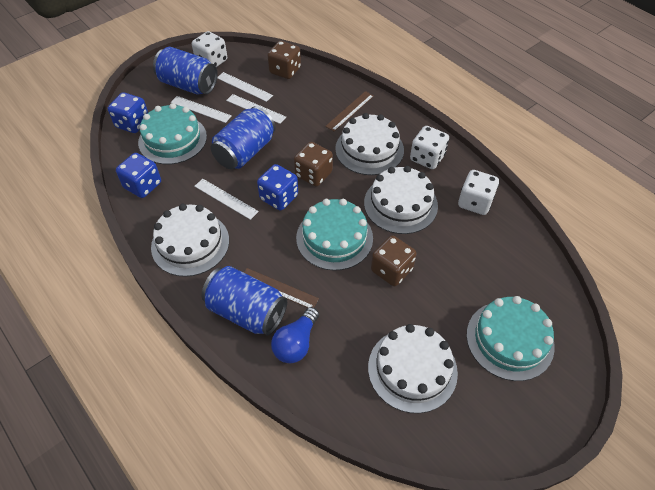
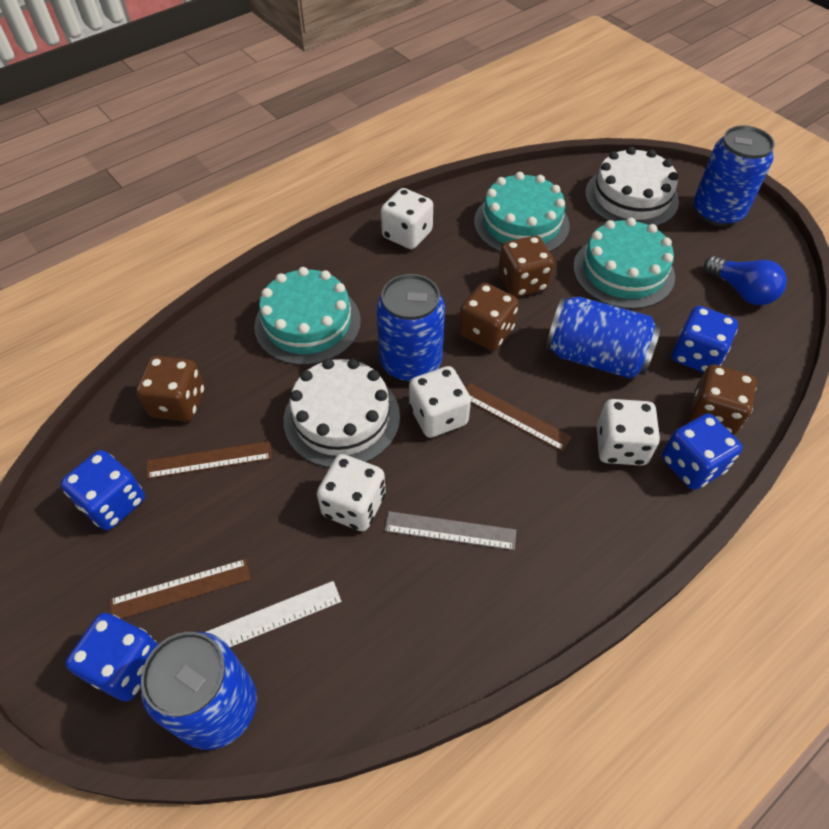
blue can: [153,47,218,95] [201,266,287,336] [211,106,276,169] = 3 -> [141,632,257,750] [377,274,445,382] [546,297,661,379] [694,125,775,226] = 4
blue dice: [108,92,148,133] [116,153,161,198] [257,164,298,211] = 3 -> [60,450,145,530] [66,613,158,701] [662,413,743,490] [672,306,738,373] = 4
brown dice: [268,41,301,79] [294,142,333,187] [371,236,417,286] = 3 -> [136,356,204,422] [459,283,519,351] [498,236,554,297] [689,364,757,435] = 4
brown ruler: [244,268,319,308] [325,91,374,131] = 2 -> [110,559,250,619] [147,441,272,479] [466,383,572,451] = 3
grey ruler: none = 0 -> [385,511,516,550] = 1
white cake: [151,204,229,277] [335,113,404,175] [364,166,438,234] [368,324,458,413] = 4 -> [284,358,400,468] [585,147,679,226] = 2
white dice: [192,31,227,67] [410,126,449,169] [458,170,499,215] = 3 -> [317,454,386,531] [381,188,433,249] [409,366,471,438] [597,399,660,466] = 4
white ruler: [171,96,232,123] [194,179,259,220] [217,72,273,102] [226,94,286,124] = 4 -> [206,581,341,647] = 1

